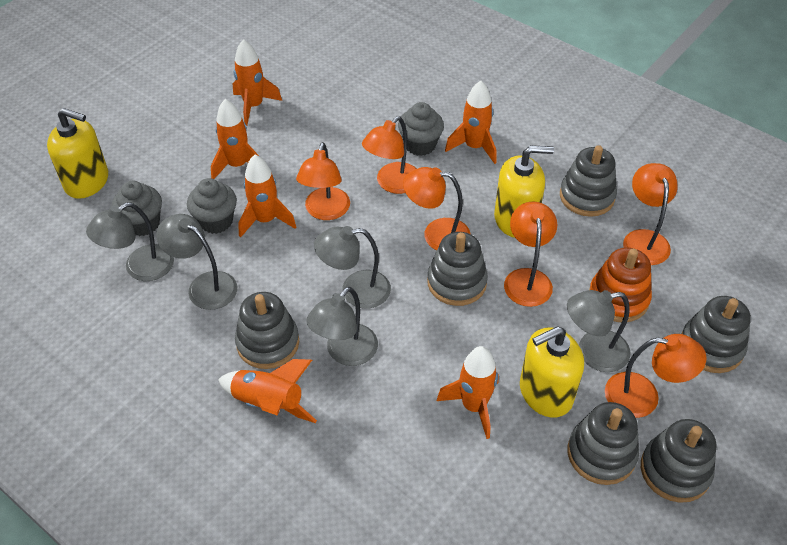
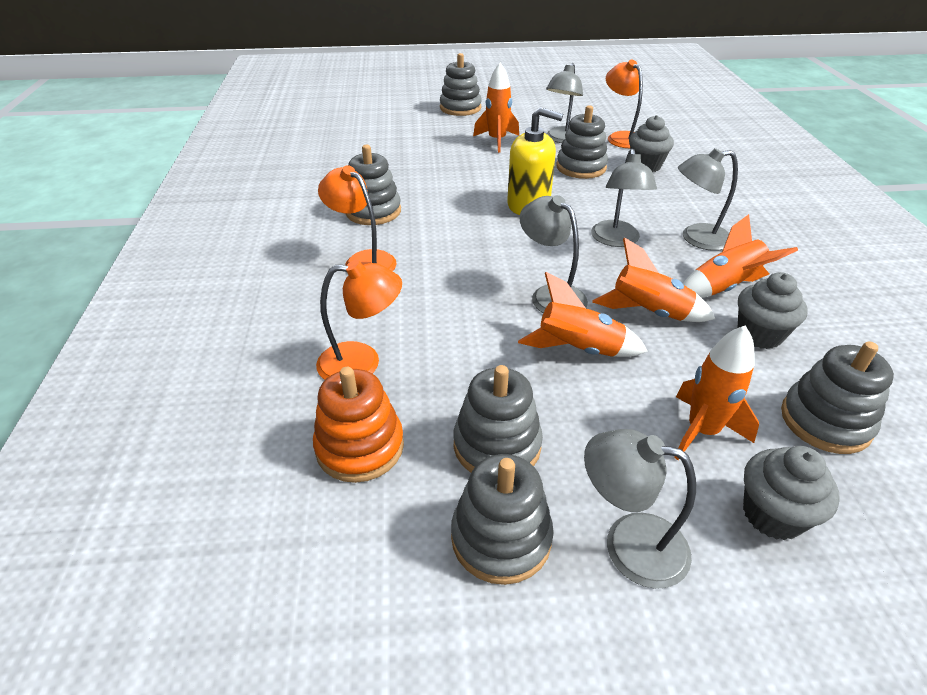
orange lamp: [296,142,350,220] [362,116,417,194] [403,167,471,250] [504,202,557,307] [605,334,707,418] [623,163,678,265] = 6 -> [316,260,402,380] [318,165,397,271] [606,60,643,148] = 3
orange rocket: [211,99,260,179] [218,359,317,423] [233,39,282,126] [238,155,296,238] [437,346,499,439] [445,81,497,164] = 6 -> [473,63,519,153] [518,272,648,357] [592,237,715,322] [674,325,759,460] [683,214,798,298] = 5
yellow soap dispenser: [47,108,108,199] [494,145,554,238] [520,326,584,418] = 3 -> [507,107,563,215] = 1

